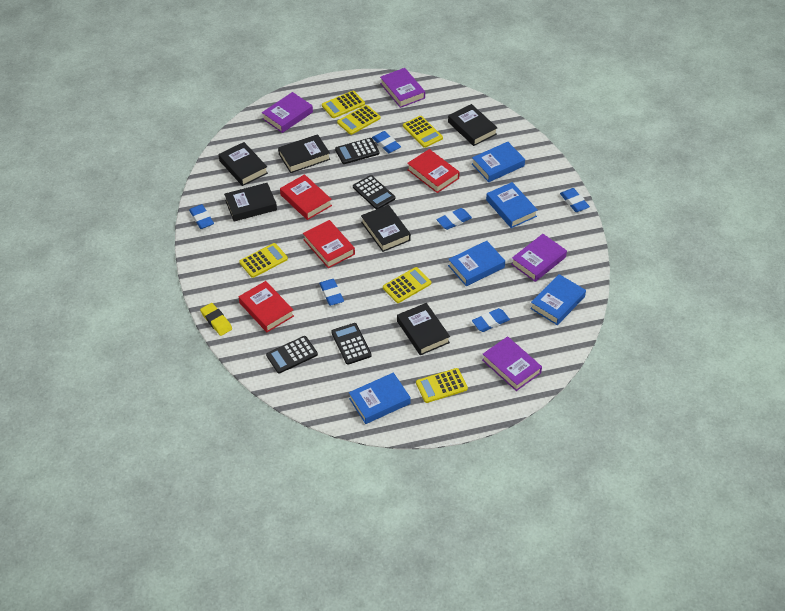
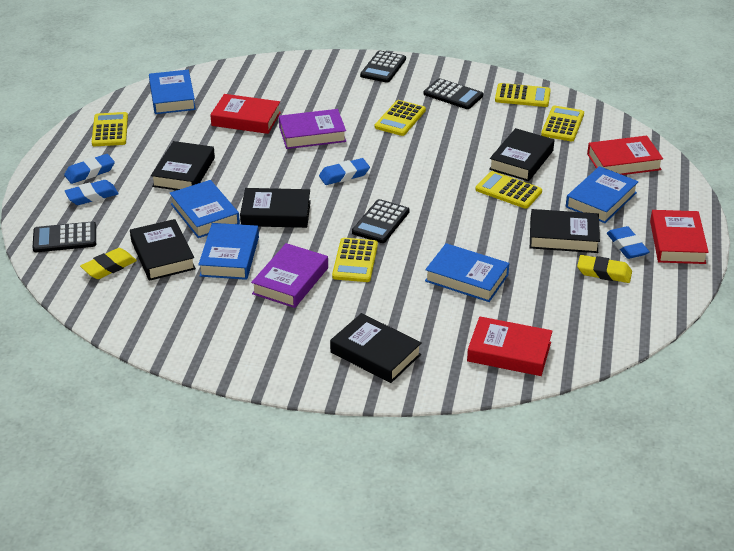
blue eraser: [189,204,214,229] [319,279,344,306] [372,131,401,153] [437,208,472,230] [472,308,510,332] [560,188,590,212] = 6 -> [64,154,115,184] [65,180,119,205] [319,158,370,185] [607,226,650,259] = 4
purple book: [262,92,313,133] [380,68,425,108] [482,336,542,391] [511,234,567,282] = 4 -> [251,243,328,308] [279,109,346,149] = 2
yellow eraser: [200,303,232,336] = 1 -> [80,248,137,279] [577,255,632,283] = 2

